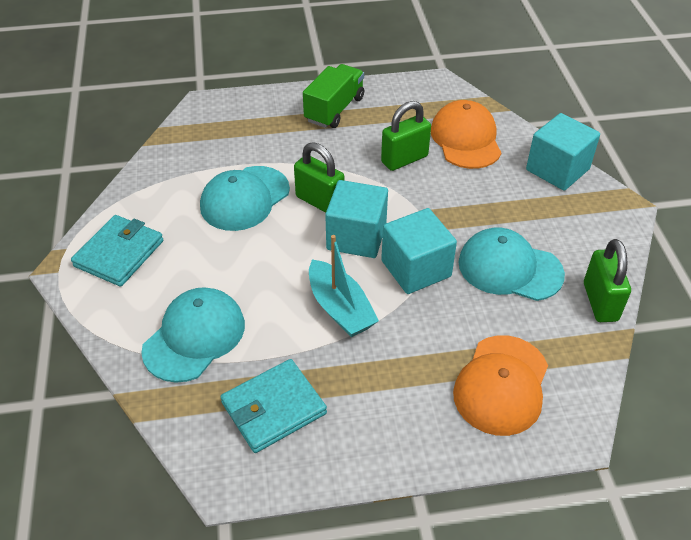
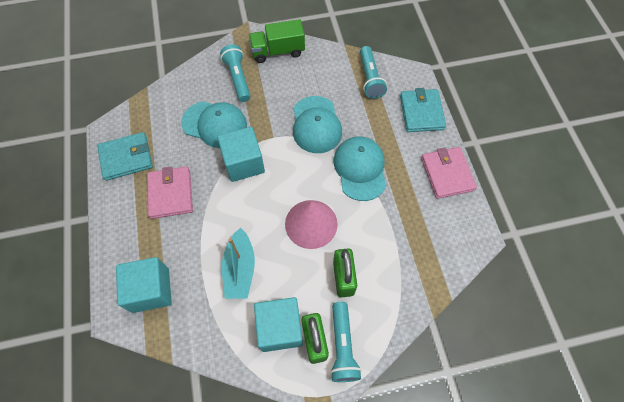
green padlock: [294,142,344,213] [381,101,431,171] [584,239,631,322] = 3 -> [302,313,329,364] [333,248,357,297] = 2
orange cap: [431,100,501,169] [453,335,548,436] = 2 -> none = 0
pink cone: none = 0 -> [285,200,338,249] = 1
pink wallet: none = 0 -> [147,166,193,219] [421,147,477,199] = 2
turquoise flashlight: none = 0 -> [220,45,251,102] [330,302,362,382] [360,46,387,99] = 3

